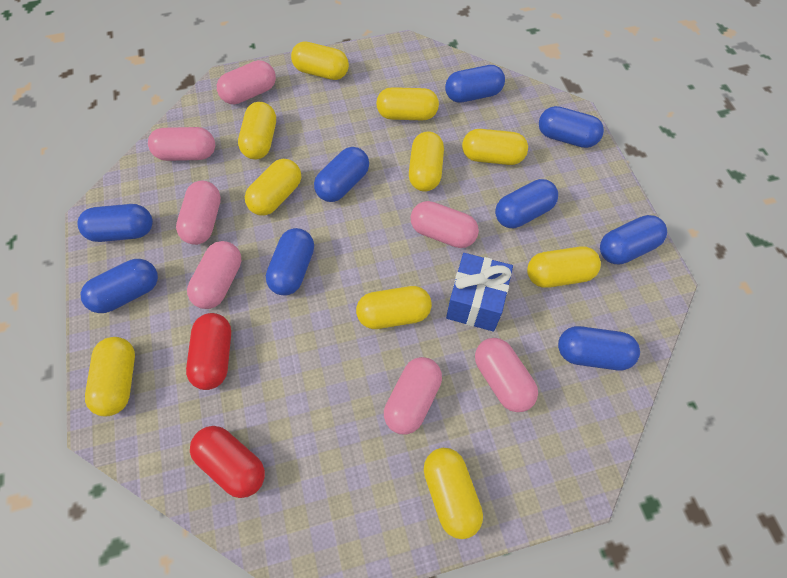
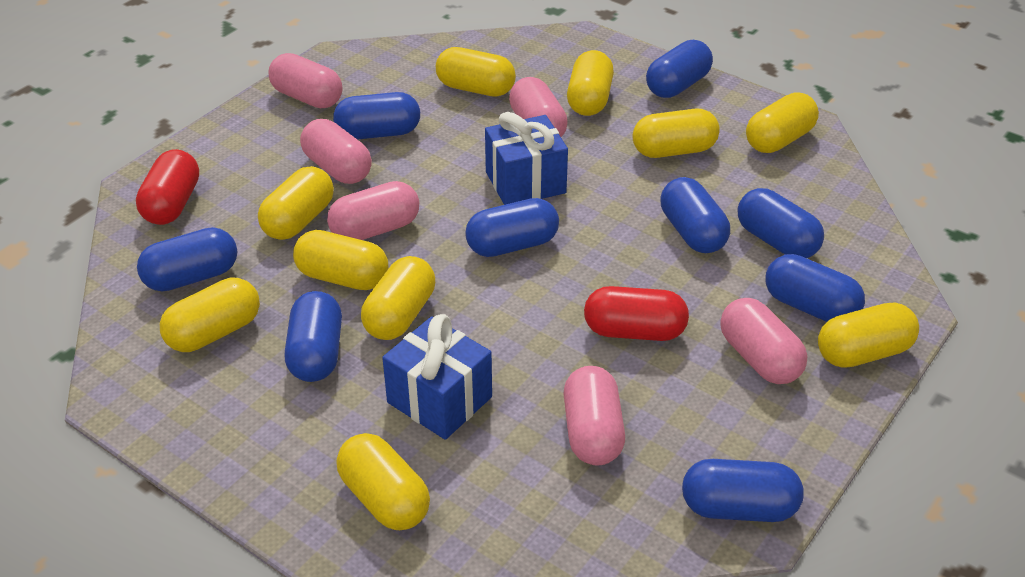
blue gift: [446,253,513,332] = 1 -> [382,314,492,440] [485,112,568,205] = 2
pink capsule: [148,127,215,161] [176,181,221,245] [187,241,241,309] [217,60,276,105] [384,357,442,435] [411,201,479,248] [475,338,538,412] = 7 -> [269,53,342,108] [300,119,372,184] [327,181,419,240] [509,77,568,137] [564,366,625,466] [720,298,807,384] = 6

